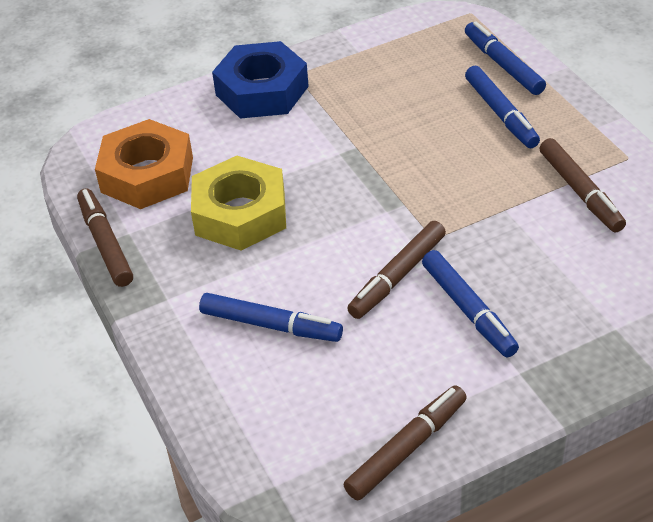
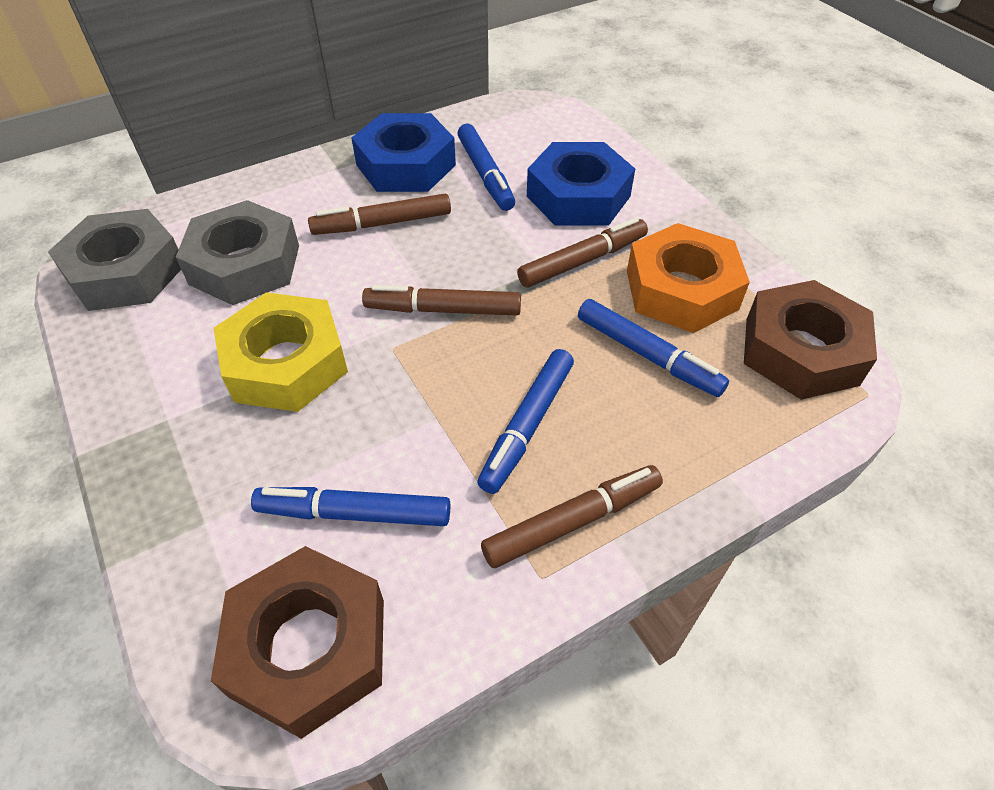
blue nut: [212,41,309,119] = 1 -> [351,113,456,192] [527,142,635,225] = 2
brown nut: none = 0 -> [211,546,384,739] [744,280,877,400] = 2
grey nut: none = 0 -> [48,209,181,311] [176,200,299,305] = 2

